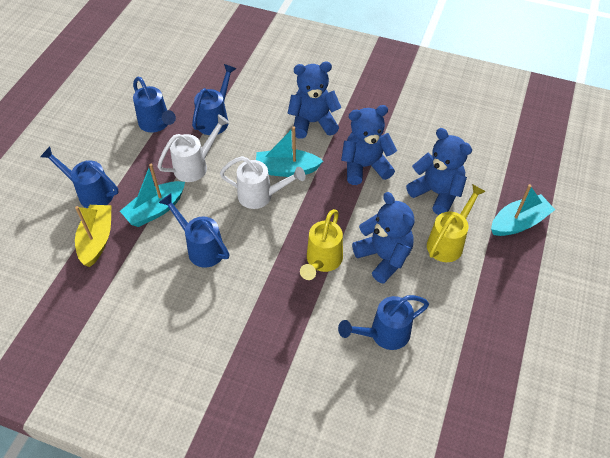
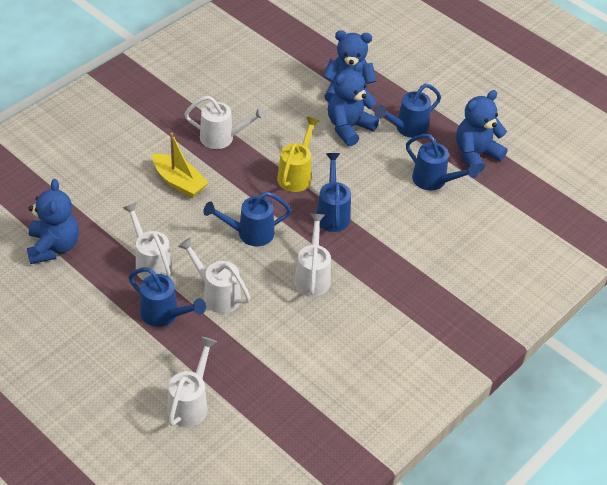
turquoise boat: [120,164,185,227] [256,126,323,177] [491,184,555,236] = 3 -> none = 0
white watering can: [157,114,230,182] [220,156,305,209] = 2 -> [123,203,173,280] [167,337,217,427] [178,238,251,313] [184,96,267,149] [294,214,331,297] = 5
yellow watering can: [300,209,343,280] [427,184,486,262] = 2 -> [277,117,319,192] = 1

